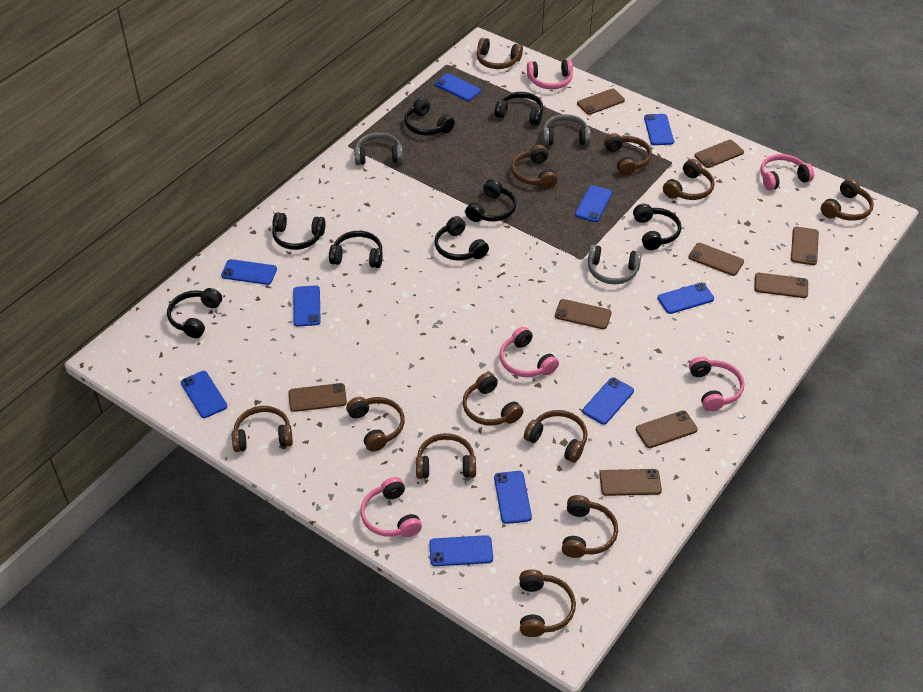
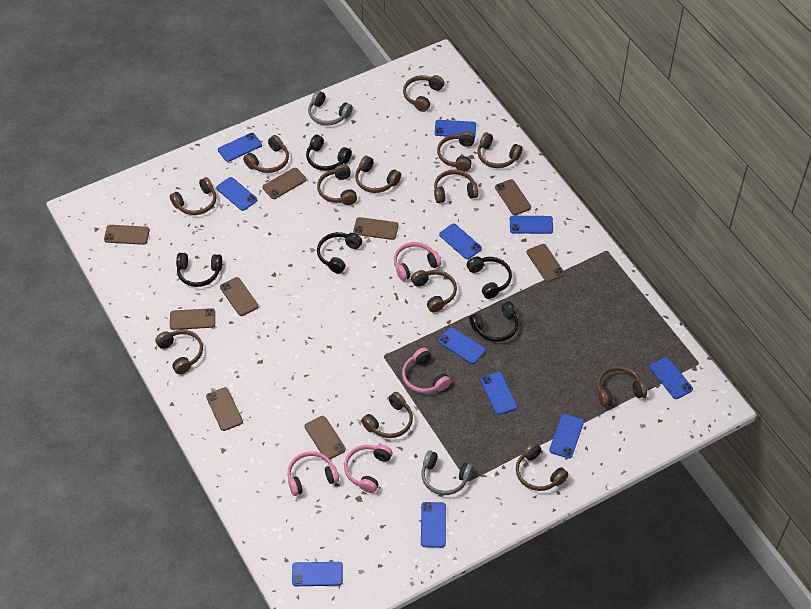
black headphones: [167,288,222,338] [272,212,325,250] [329,231,383,268] [404,98,455,135] [434,216,489,261] [465,179,517,222] [495,92,543,126] [633,204,682,250] = 8 -> [176,253,222,287] [306,135,352,171] [317,232,362,274] [467,256,512,299] [469,301,518,342] = 5
blue phone: [181,371,227,418] [221,259,277,285] [293,285,321,326] [429,535,493,566] [435,73,481,101] [494,471,532,524] [575,185,612,222] [583,377,634,425] [644,114,674,145] [657,283,714,314] = 10 -> [216,177,257,211] [218,133,262,162] [292,562,343,586] [421,502,446,548] [435,120,476,137] [438,327,486,364] [439,224,482,259] [480,372,517,415] [510,216,553,234] [549,414,584,459] [650,357,693,399] = 11
brown headphones: [232,406,293,452] [346,397,405,452] [416,433,476,479] [463,372,523,426] [477,38,523,69] [511,145,558,188] [519,569,576,637] [524,410,588,463] [562,495,618,558] [604,133,652,176] [663,159,715,200] [821,179,874,221] = 12 -> [155,330,203,374] [170,177,216,215] [243,135,289,173] [317,164,357,205] [355,156,401,193] [361,392,413,438] [403,75,445,112] [411,270,457,313] [434,170,478,203] [437,131,475,172] [478,132,523,168] [516,442,569,491] [597,366,647,407] = 13
grey headphones: [354,132,403,165] [543,114,591,145] [588,245,642,284] = 3 -> [308,91,353,126] [421,450,473,495] = 2
pink headphones: [360,477,422,537] [500,327,559,377] [527,59,573,89] [689,357,744,411] [760,154,814,190] = 5 -> [287,451,339,496] [344,444,393,493] [394,242,441,281] [402,348,451,393] = 4

